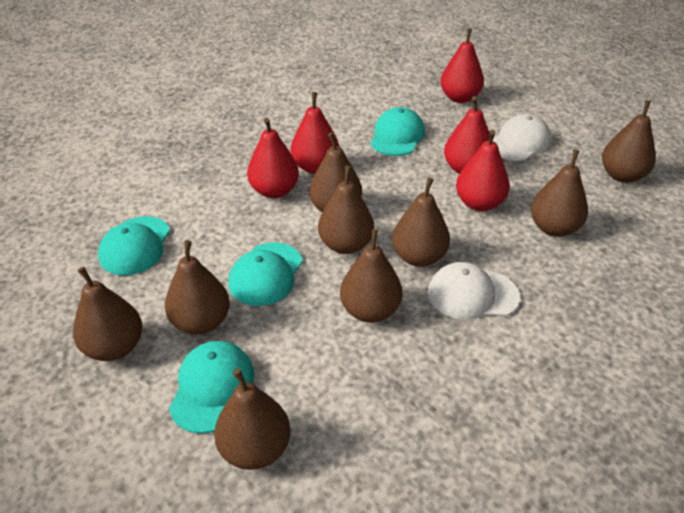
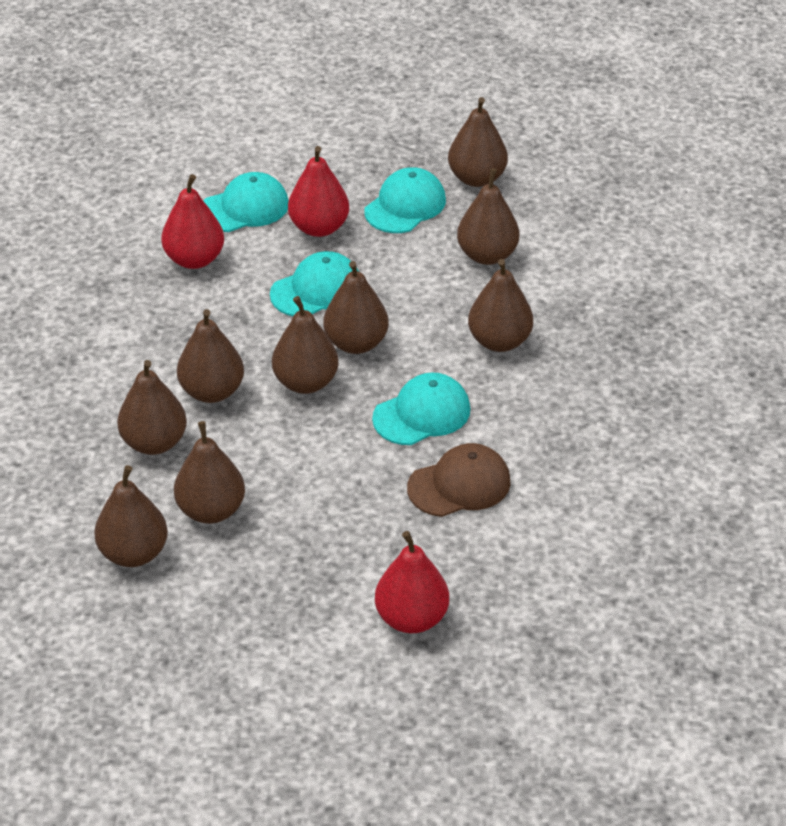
brown cap: none = 0 -> [407,443,511,517] = 1
red pear: [247,118,299,198] [291,92,340,174] [440,28,484,103] [444,96,490,174] [456,130,510,211] = 5 -> [161,174,224,269] [288,146,349,237] [375,531,449,633] = 3
white cap: [428,262,520,320] [493,114,551,161] = 2 -> none = 0

